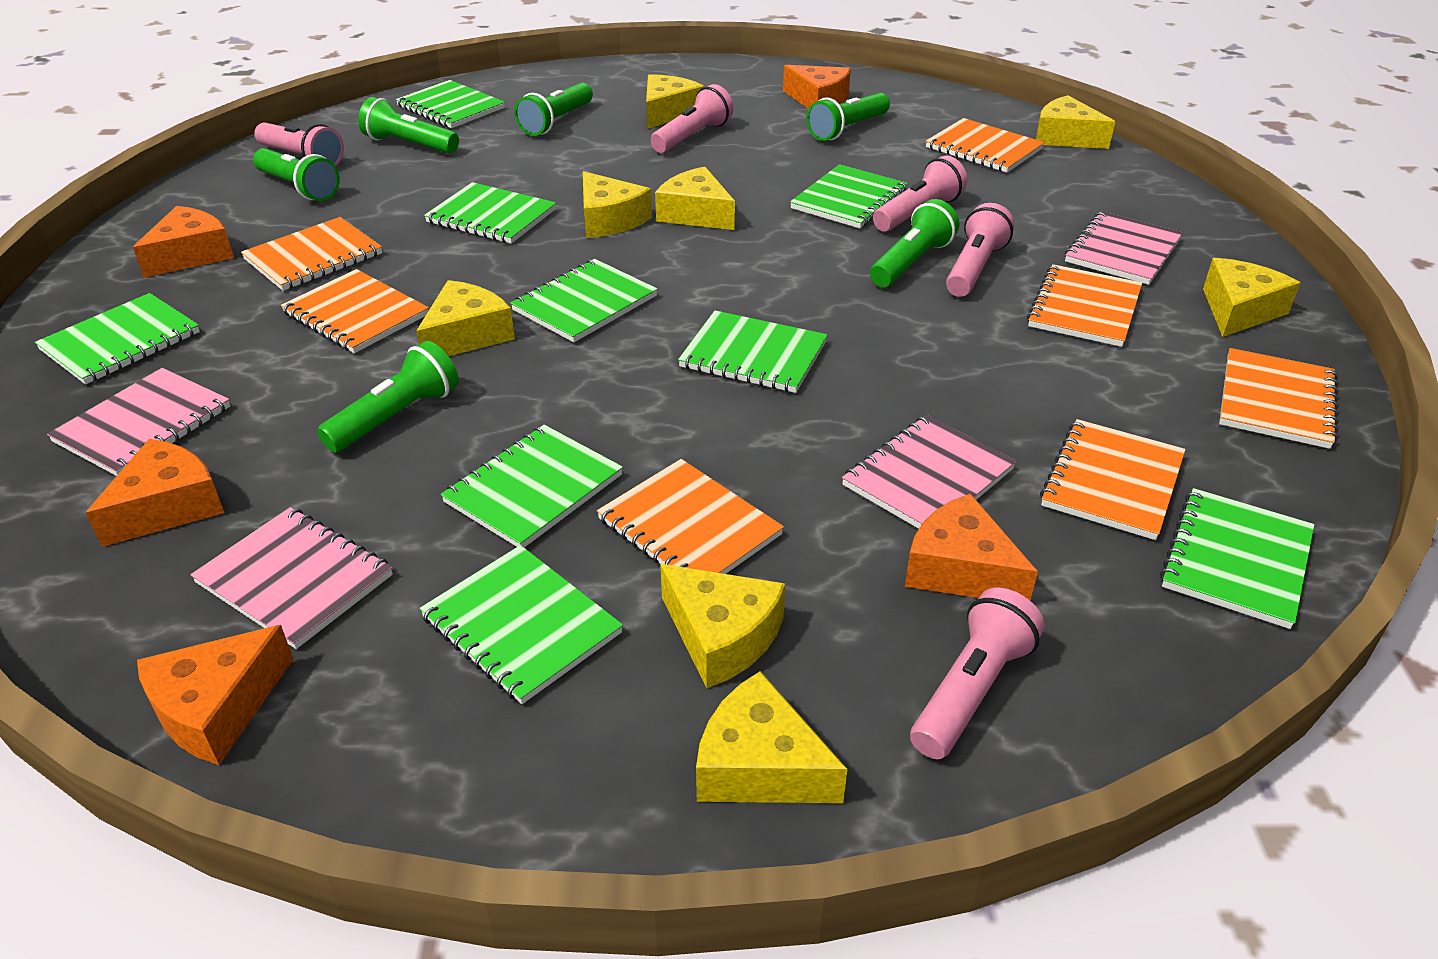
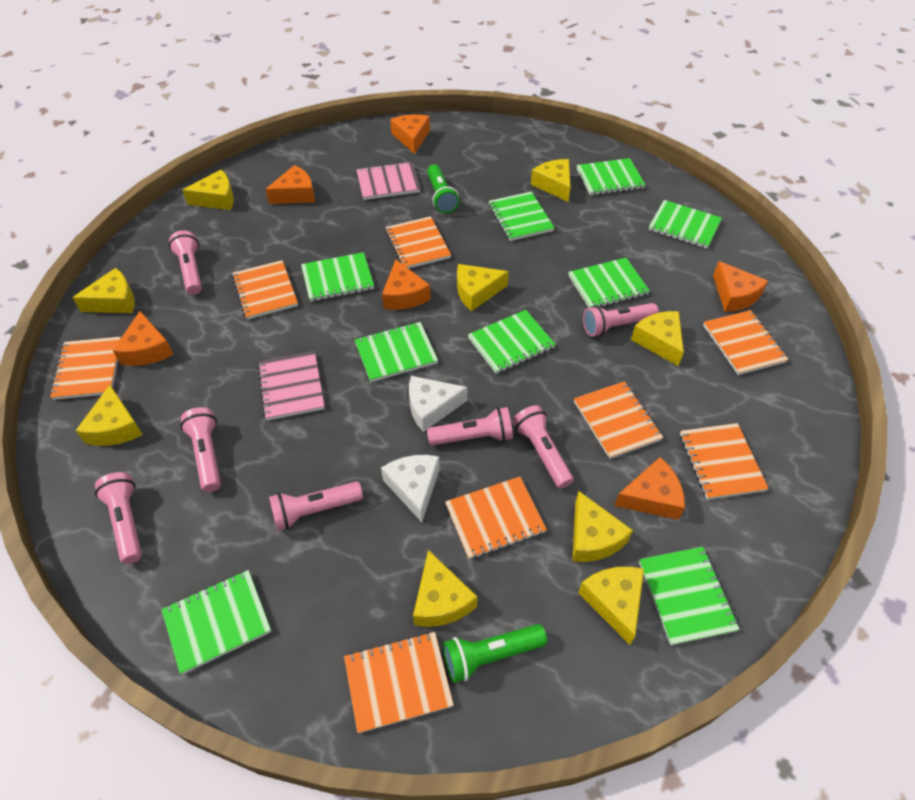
green flashlight: [253,148,340,201] [317,341,459,453] [358,97,459,154] [514,83,593,136] [807,93,890,141] [870,199,959,287] = 6 -> [427,164,459,213] [443,624,547,683] = 2
orange cheese: [85,439,224,547] [133,206,234,277] [137,625,293,765] [783,65,851,109] [905,493,1038,601] = 5 -> [113,311,174,366] [265,165,315,204] [382,260,431,310] [390,114,430,154] [614,457,685,520] [713,261,768,312] = 6
orange notebook: [241,217,382,291] [281,269,429,353] [597,459,784,574] [926,118,1045,173] [1027,264,1142,347] [1040,419,1186,540] [1219,348,1338,449] = 7 -> [50,337,121,400] [232,260,298,319] [344,632,454,733] [385,216,451,269] [445,477,547,559] [574,381,663,459] [680,423,769,500] [703,310,789,375] = 8
pink flashlight: [254,122,344,166] [651,84,734,153] [873,156,967,232] [910,588,1045,759] [946,203,1014,297] = 5 -> [95,472,142,564] [169,230,202,295] [180,407,221,492] [269,482,363,531] [427,407,513,446] [513,405,574,489] [583,303,659,337] = 7
pink notebook: [47,368,230,476] [190,507,393,649] [842,415,1016,529] [1065,211,1183,285] = 4 -> [258,351,325,420] [357,162,420,200] = 2
white cheese: none = 0 -> [381,455,440,522] [409,376,467,432] = 2
yellow cheese: [416,280,515,356] [583,171,652,238] [646,74,704,129] [655,167,735,230] [660,564,785,688] [696,671,847,803] [1036,95,1115,149] [1203,258,1300,337] = 8 -> [72,268,134,313] [76,385,143,446] [182,170,234,210] [413,550,478,627] [457,264,509,311] [531,159,571,202] [572,491,633,562] [578,567,644,645] [631,311,684,366] = 9

